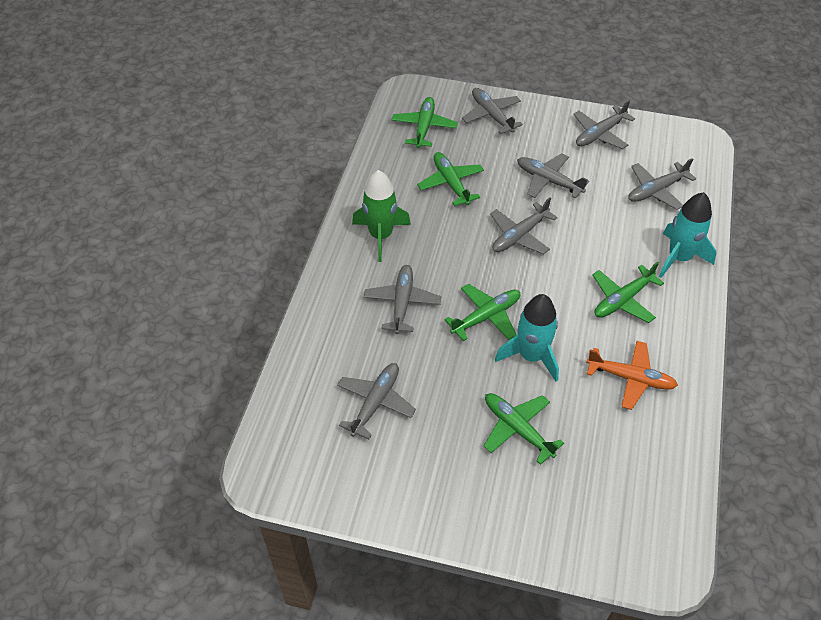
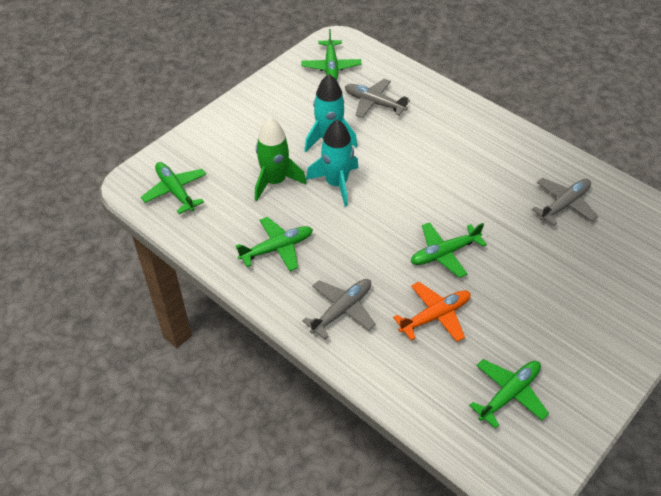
grey plane: [337,363,416,439] [364,265,441,334] [462,88,523,134] [490,198,558,254] [517,153,589,199] [573,100,635,149] [628,158,696,210] = 7 -> [302,279,376,339] [345,79,410,118] [532,178,598,226] = 3

